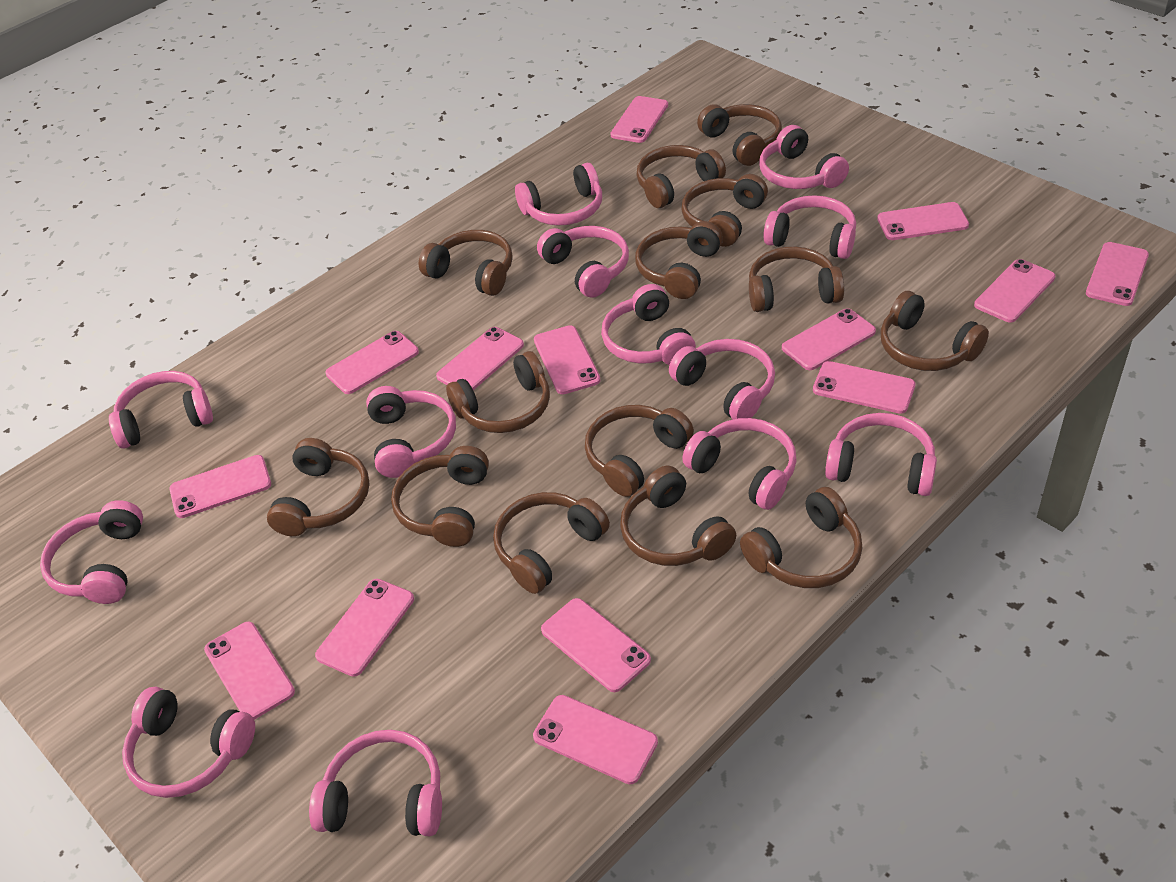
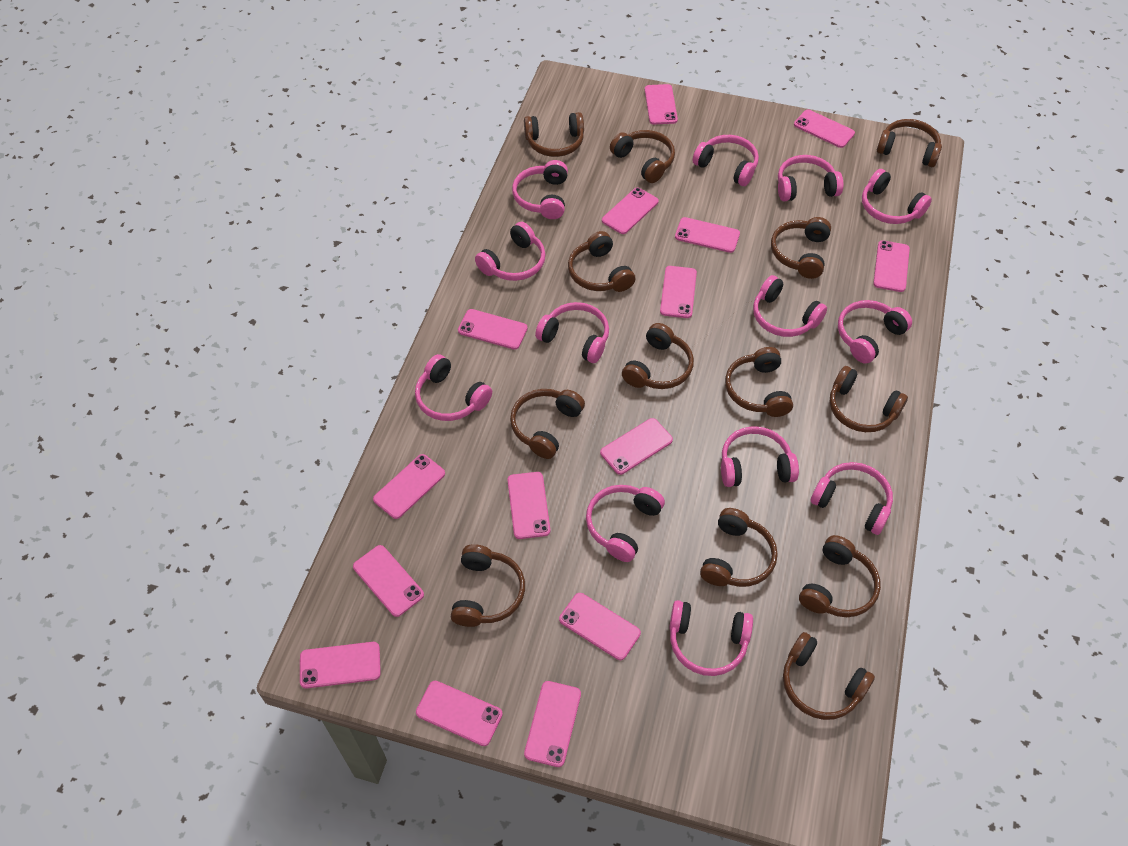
brown headphones: [267,438,370,536] [391,446,489,547] [419,230,513,296] [446,351,550,433] [493,492,610,594] [585,405,694,497] [620,466,736,566] [635,221,723,299] [637,145,726,208] [681,174,768,247] [697,104,782,166] [740,487,863,588] [749,247,844,312] [880,291,989,371] = 14 -> [451,544,525,627] [510,389,585,459] [524,112,584,157] [568,231,635,292] [610,130,675,183] [622,323,694,389] [700,508,778,587] [725,347,793,417] [771,217,831,279] [783,632,875,720] [799,535,881,617] [829,366,908,432] [877,119,942,167] = 13
pink phone: [169,455,271,518] [204,622,295,720] [315,579,414,677] [326,331,419,394] [436,327,524,390] [533,695,658,784] [534,325,601,394] [541,598,651,692] [610,96,668,143] [782,308,876,370] [813,361,915,414] [877,202,969,240] [974,259,1055,322] [1086,242,1149,306] = 14 -> [300,642,381,689] [353,545,424,617] [373,454,445,519] [416,681,503,746] [458,309,528,350] [508,472,550,539] [524,681,581,767] [559,593,641,660] [600,418,673,475] [602,188,659,234] [645,84,678,124] [660,266,697,318] [675,217,740,253] [794,110,855,148] [873,240,910,292] = 15

